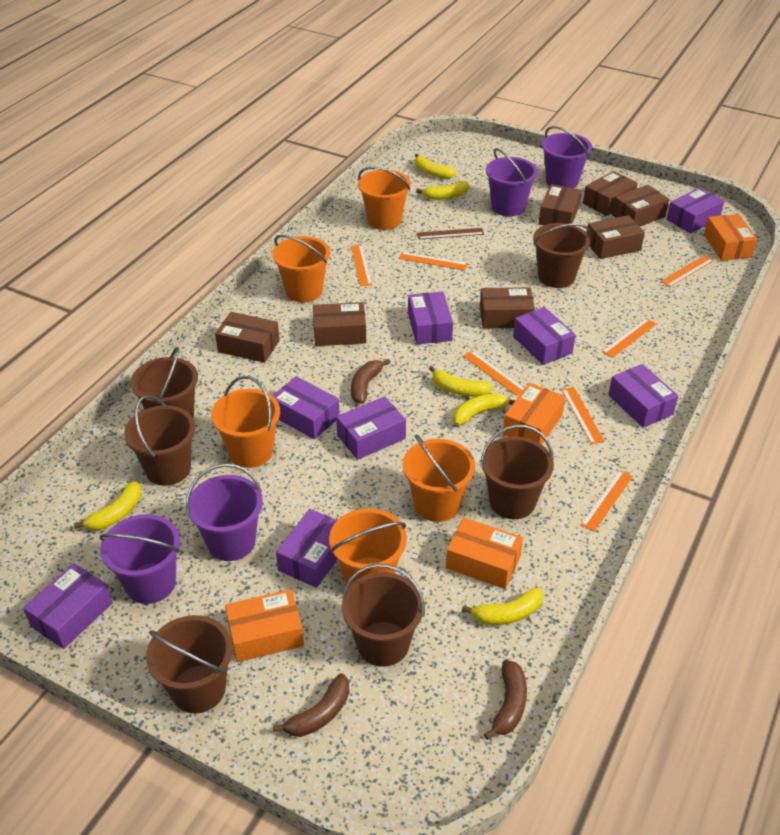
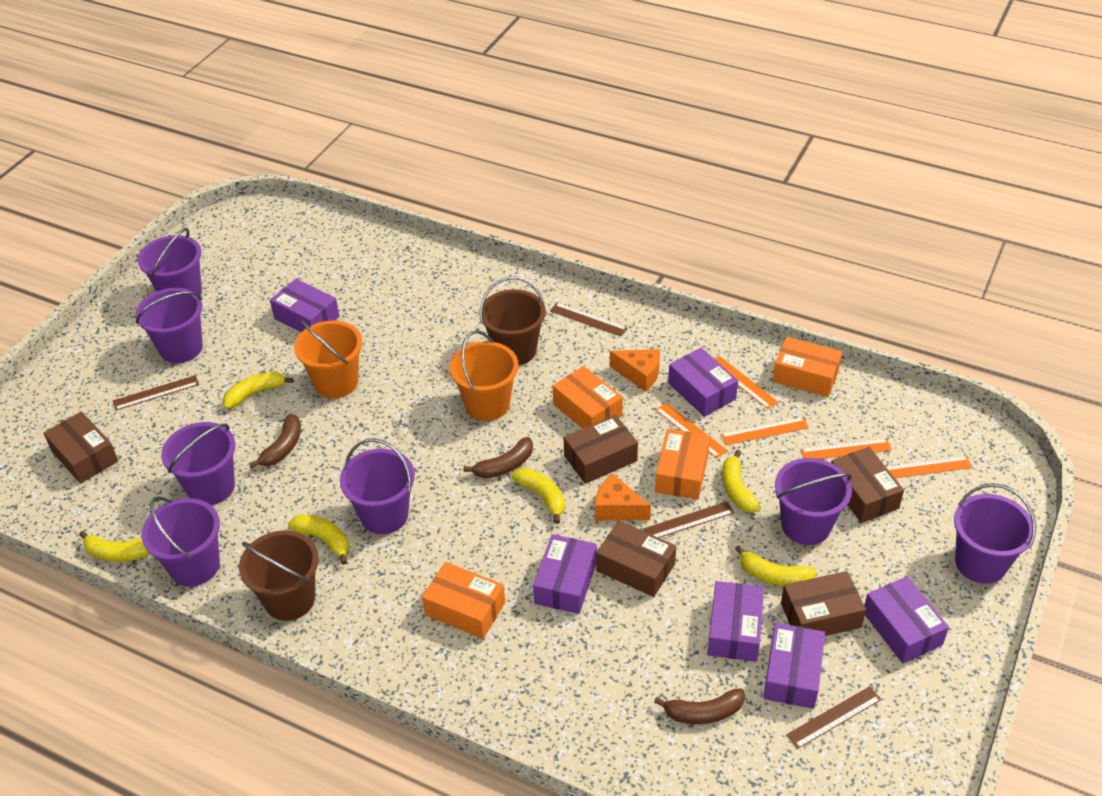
brown box: [215,312,280,363] [313,302,366,346] [480,287,535,328] [539,184,582,225] [583,171,638,216] [587,215,645,259] [612,185,669,227] = 7 -> [43,411,118,484] [564,415,638,484] [596,521,676,597] [781,571,866,636] [831,447,904,523] = 5
brown bucket: [124,395,195,486] [130,347,198,419] [146,615,233,713] [342,564,425,667] [480,425,554,519] [533,223,591,288] = 6 -> [239,530,319,621] [479,276,546,365] = 2
brown ruler: [417,228,484,240] = 1 -> [113,375,199,411] [550,303,627,336] [643,501,734,538] [786,686,881,749] = 4
orange bucket: [211,376,280,468] [272,235,330,302] [329,508,407,588] [358,167,411,230] [403,435,475,522] = 5 -> [294,320,362,398] [450,330,519,421] = 2
orange cheese: none = 0 -> [595,474,651,521] [610,349,660,392] = 2
orange ruler: [351,245,372,286] [399,252,468,270] [463,350,525,396] [561,387,605,444] [581,470,633,532] [602,318,656,358] [660,255,714,287] = 7 -> [655,403,728,458] [715,356,778,409] [721,417,809,445] [801,439,892,459] [886,456,973,478] = 5
purple box: [23,563,113,649] [273,376,340,439] [276,509,338,588] [336,396,406,460] [408,291,453,344] [513,307,576,365] [608,364,678,428] [667,188,724,234] = 8 -> [270,279,340,332] [533,534,597,614] [668,348,738,417] [708,581,764,662] [763,623,825,709] [864,576,949,663] = 6
purple bucket: [99,514,180,604] [186,463,263,561] [486,148,538,216] [542,126,592,188] = 4 -> [136,288,203,363] [137,228,202,296] [141,496,220,587] [161,422,235,505] [340,438,415,534] [775,458,852,545] [954,483,1036,584] = 7

